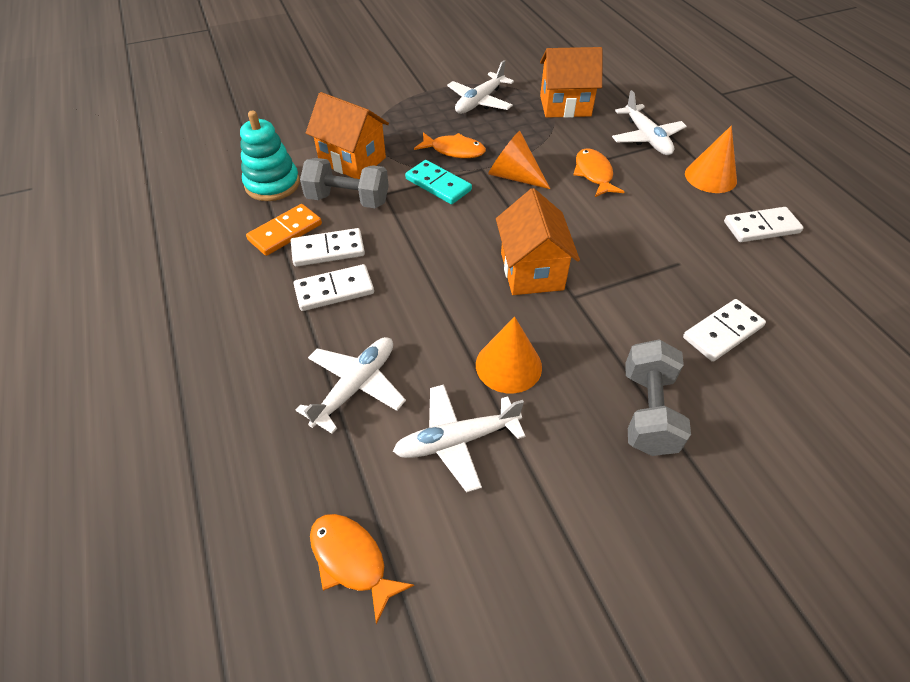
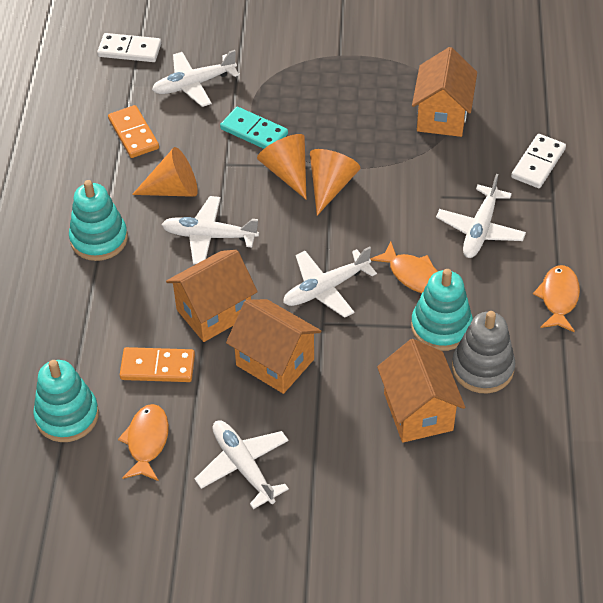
grey dumbbell: [300,158,389,208] [625,339,691,456] = 2 -> none = 0
grey stacking toy: none = 0 -> [452,311,515,393] = 1
orange domino: [246,204,322,256] = 1 -> [108,105,159,158] [120,347,195,382] = 2
orange house: [306,92,389,179] [496,188,580,295] [540,47,602,118] = 3 -> [166,250,258,342] [226,299,321,394] [377,339,465,443] [412,47,477,137] = 4
turquoise stacking toy: [240,111,300,201] = 1 -> [33,360,99,442] [69,180,128,261] [411,269,473,351] = 3
white domino: [291,228,365,267] [293,264,374,311] [683,299,766,362] [724,207,804,242] = 4 -> [97,33,161,62] [511,134,566,188] = 2
white plane: [296,337,406,434] [393,384,526,493] [447,60,514,114] [612,90,687,155] = 4 -> [152,50,239,107] [161,196,259,265] [195,420,289,509] [283,247,377,318] [436,174,526,258] = 5

